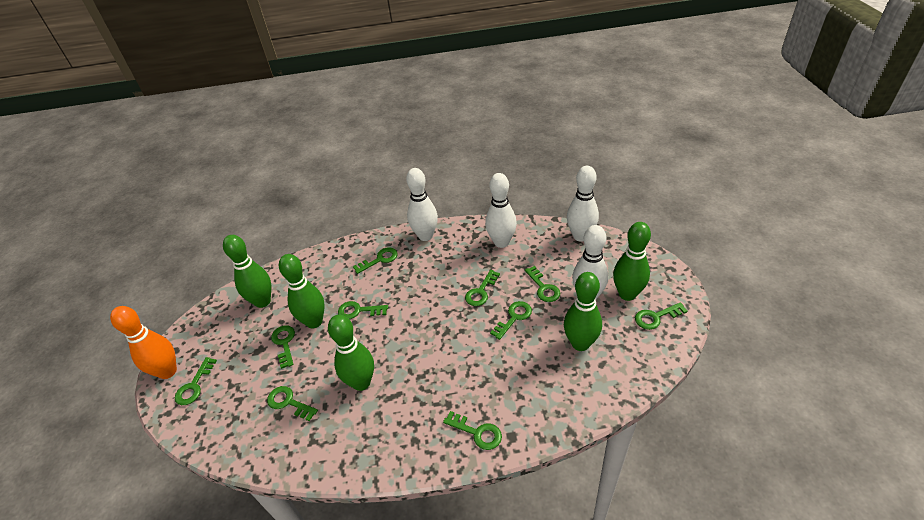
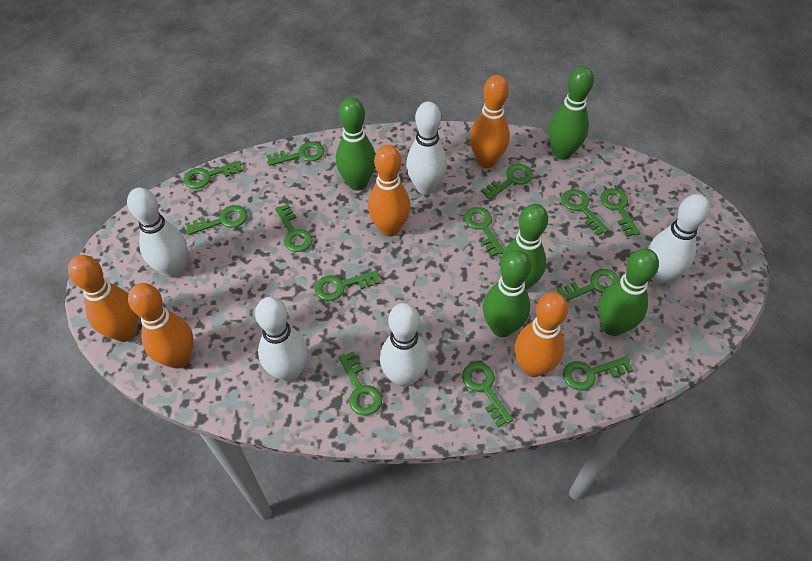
green key: [175,357,217,405] [267,386,318,421] [271,326,295,369] [338,301,388,319] [353,247,398,274] [443,411,502,450] [465,270,500,306] [490,301,532,340] [525,266,560,302] [635,302,688,330] = 10 -> [184,161,243,189] [185,205,248,235] [267,142,324,166] [275,204,313,252] [315,270,380,301] [339,351,382,416] [462,362,513,427] [464,207,504,257] [481,164,533,200] [557,269,620,301] [562,189,609,236] [563,356,633,391] [600,188,641,237] = 13
orange bowling pin: [110,306,177,379] = 1 -> [68,255,139,342] [128,283,194,369] [368,145,410,237] [470,75,510,168] [515,292,568,377] = 5
white bowling pin: [406,168,438,241] [485,173,517,248] [567,166,599,242] [572,225,608,300] = 4 -> [127,187,187,278] [255,297,308,382] [380,303,429,387] [406,101,447,194] [648,194,710,284] = 5

